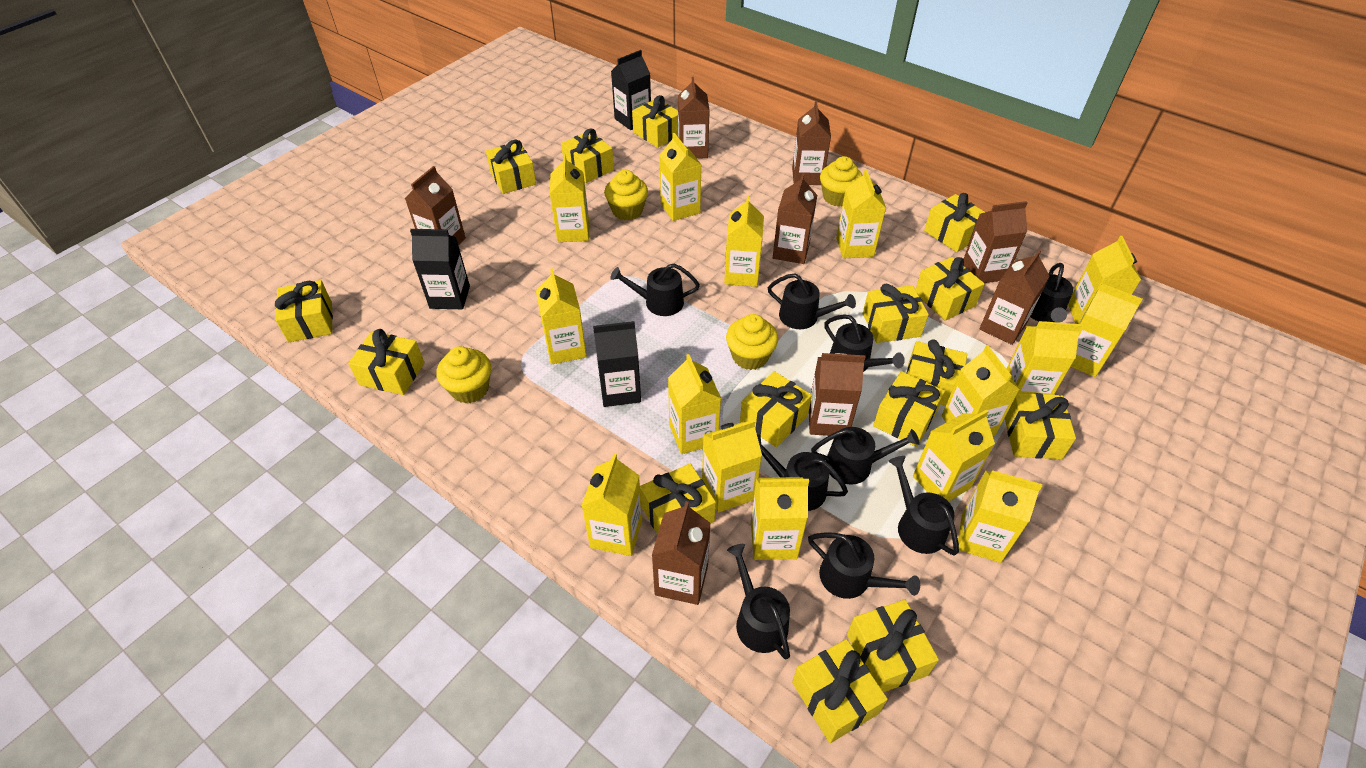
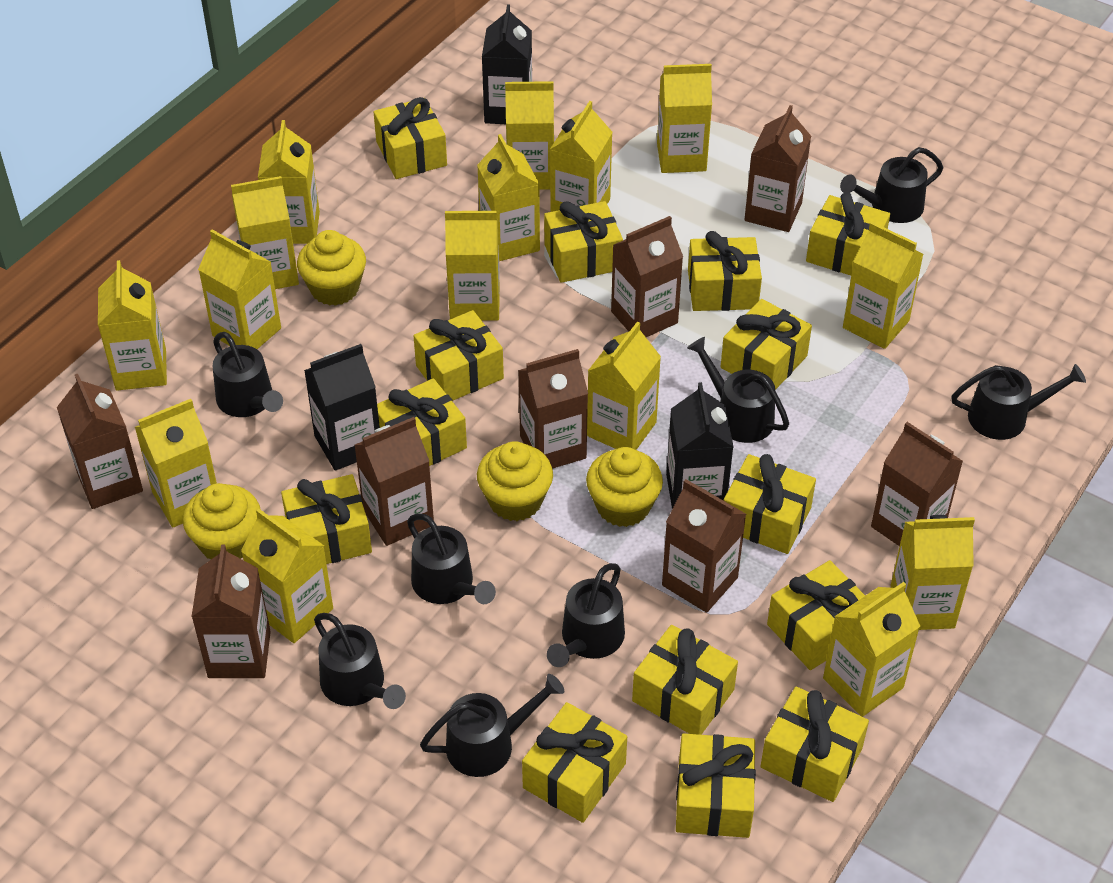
black watering can: [610,264,700,316] [727,544,790,659] [757,434,848,511] [768,273,856,329] [808,532,920,599] [811,427,920,485] [824,314,905,372] [888,456,959,556] [1030,263,1074,323] = 9 -> [213,332,283,417] [314,613,406,709] [407,513,496,604] [420,674,564,777] [547,563,625,667] [687,337,789,443] [840,147,943,223] [951,364,1086,440] = 8
yellow gift: [275,280,333,342] [348,329,424,395] [486,140,536,194] [561,128,614,183] [632,95,678,148] [640,463,716,535] [740,371,812,448] [792,639,888,743] [847,600,939,692] [863,284,929,343] [873,371,945,447] [907,339,967,406] [915,257,984,320] [924,193,985,252] [1005,393,1076,459] = 15 -> [281,474,372,564] [374,97,447,179] [377,378,467,466] [414,310,504,401] [522,702,627,823] [544,201,623,283] [632,625,738,735] [676,733,756,838] [688,231,762,311] [721,299,812,390] [724,454,816,554] [760,687,869,802] [767,560,865,670] [806,192,890,275] = 14

